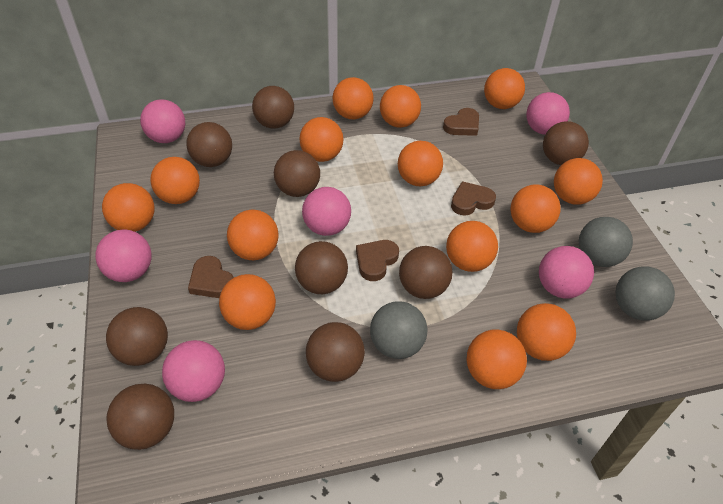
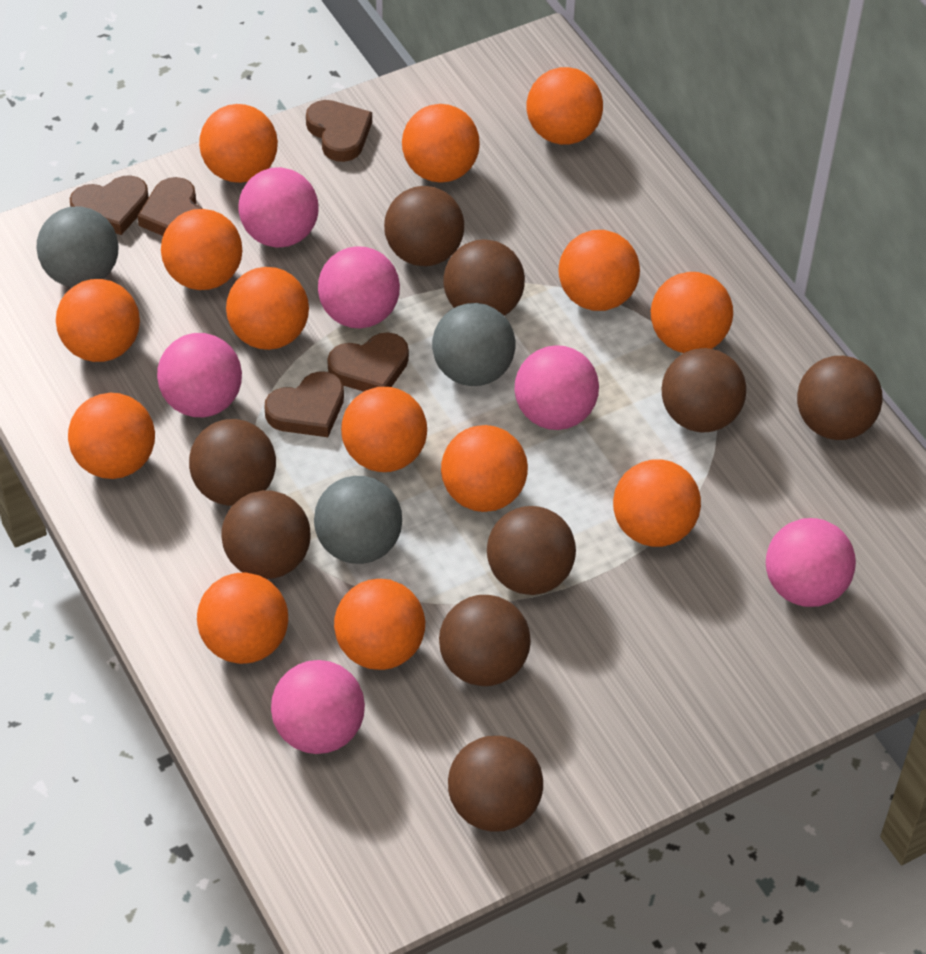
brown heart: [188,256,234,298] [356,240,399,281] [443,108,479,136] [451,181,496,216] = 4 -> [70,175,149,235] [138,177,203,236] [265,371,344,437] [306,100,372,162] [327,332,409,391] = 5

